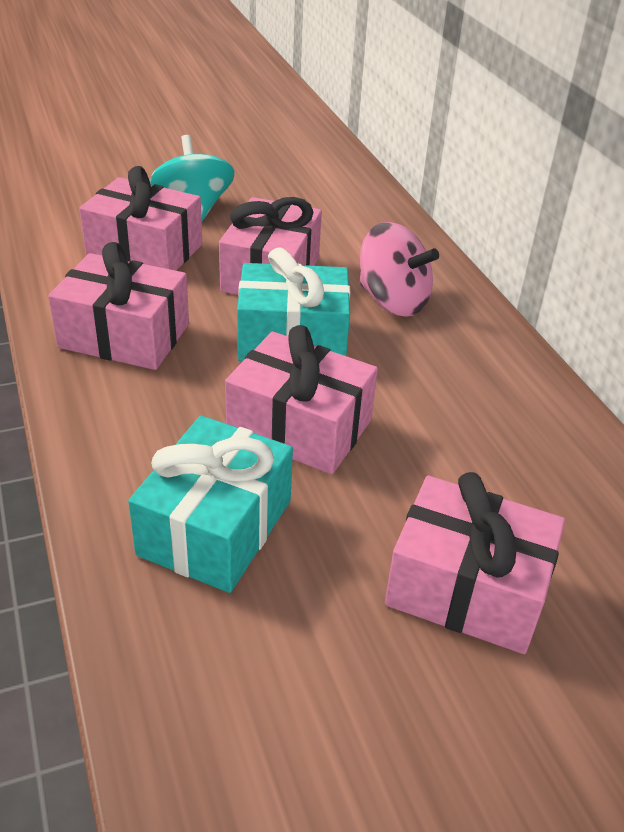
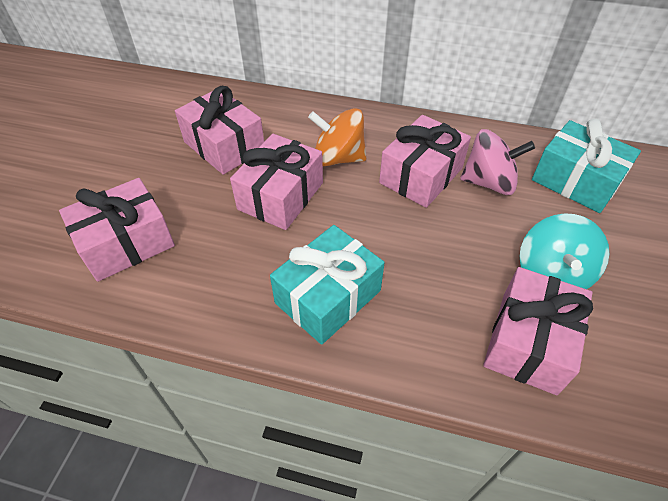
orange spinning top: none = 0 -> [308,108,366,166] = 1

